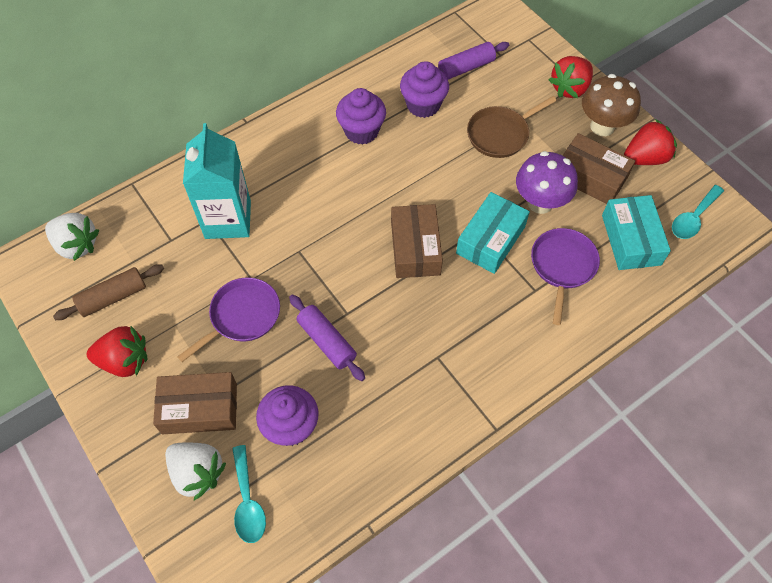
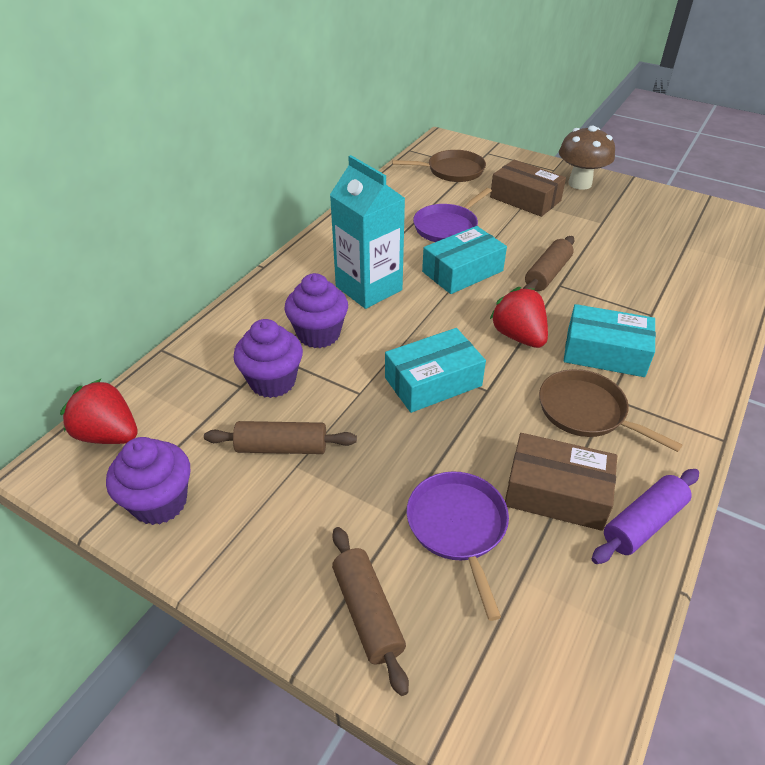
brown box: [153,372,237,434] [391,204,443,278] [562,133,635,204] = 3 -> [490,160,566,217] [505,433,617,531] = 2
brown pan: [467,96,557,158] = 1 -> [392,150,486,182] [539,369,683,452] = 2
brown rolling pin: [53,264,164,320] = 1 -> [204,421,357,454] [332,527,409,696] [523,236,575,291] = 3
purple mushroom: [516,151,578,214] = 1 -> none = 0
purple rolling pin: [289,294,365,381] [438,42,509,80] = 2 -> [592,469,699,564] = 1
red strawberry: [87,326,147,377] [549,56,593,98] [624,119,677,165] = 3 -> [60,378,138,444] [489,287,548,348] = 2
turquoise box: [456,192,530,274] [602,195,671,270] = 2 -> [385,328,486,413] [422,226,507,294] [564,304,656,377] = 3
turquoise spoon: [232,445,266,543] [672,185,724,239] = 2 -> none = 0
white strawberry: [45,213,99,261] [165,442,226,500] = 2 -> none = 0

